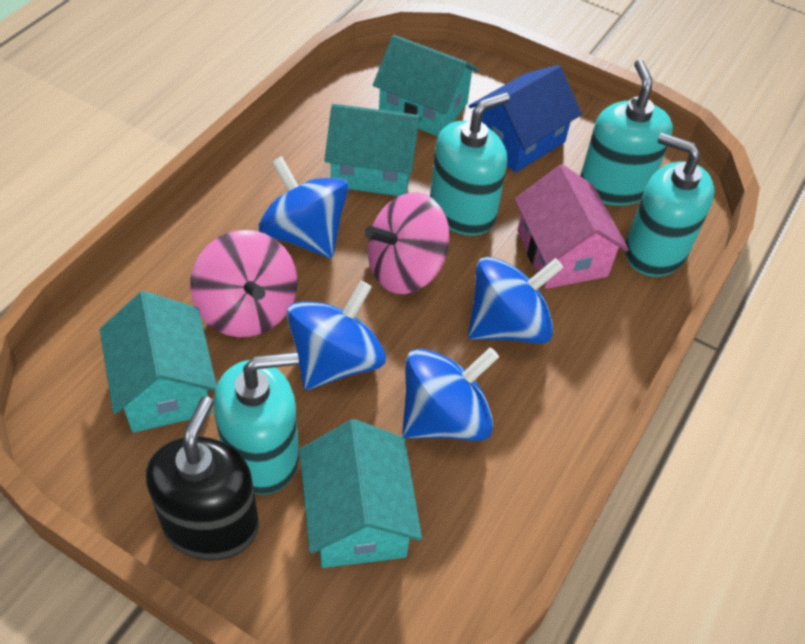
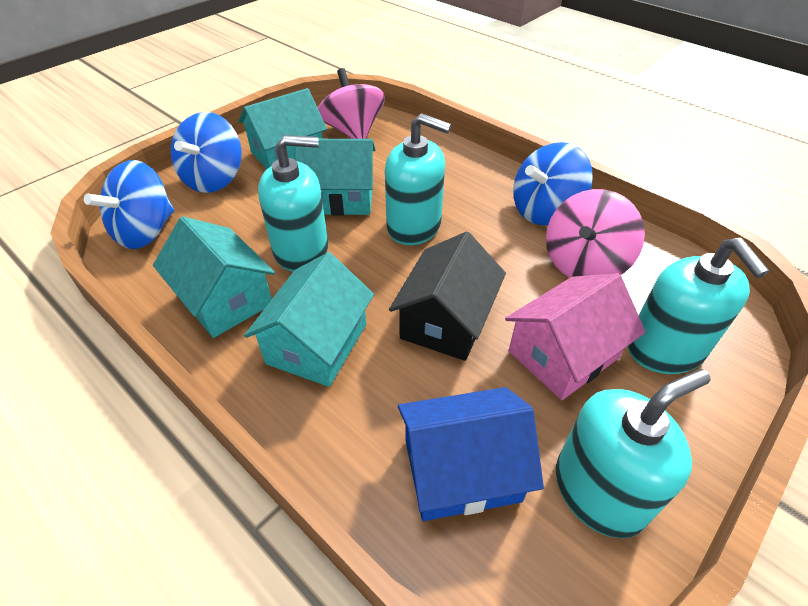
black house: none = 0 -> [389,232,506,361] = 1
black soap dispenser: [146,396,259,560] = 1 -> none = 0
blue spinning top: [259,156,349,258] [287,281,386,390] [402,348,499,441] [468,257,564,344] = 4 -> [84,160,174,249] [171,112,242,193] [513,142,593,225] = 3

